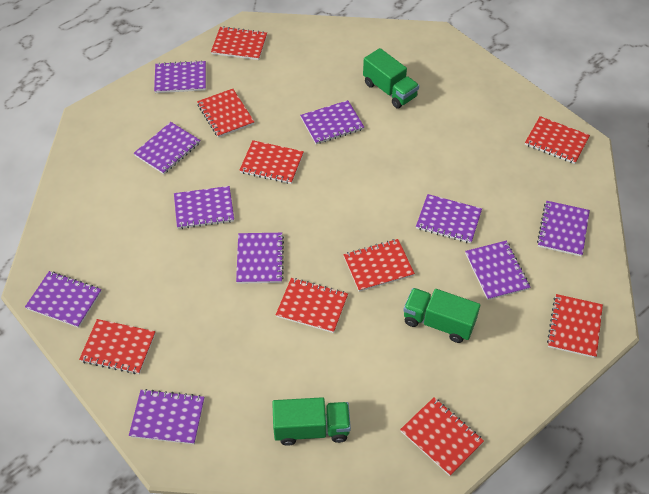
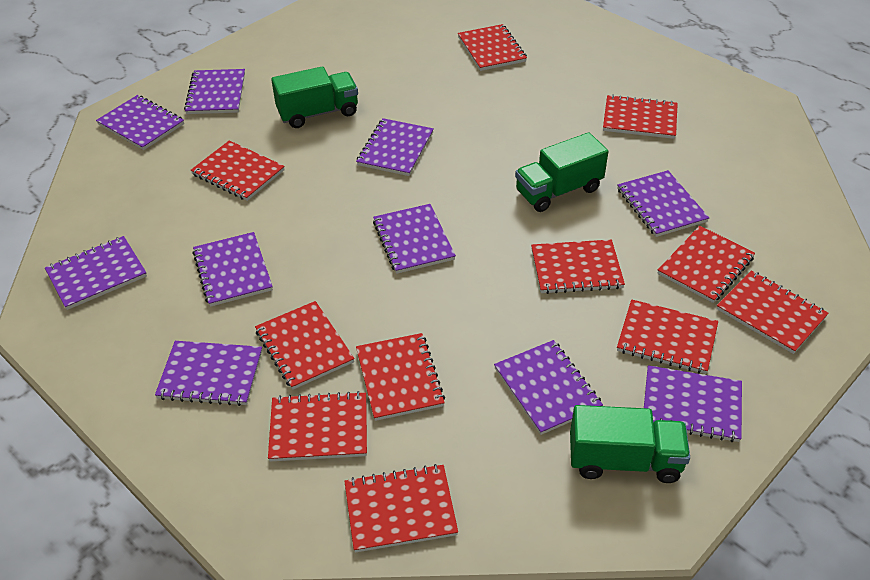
red notebook: [79,319,155,374] [197,89,254,138] [211,26,267,60] [239,140,304,184] [276,278,348,333] [343,239,415,292] [400,397,484,476] [525,116,590,164] [547,294,603,358] = 9 -> [191,140,285,201] [255,301,355,390] [268,391,367,461] [344,464,458,553] [356,333,445,421] [458,24,527,71] [531,239,625,294] [603,95,678,139] [617,299,718,374] [658,226,755,303] [717,270,829,354] = 11

